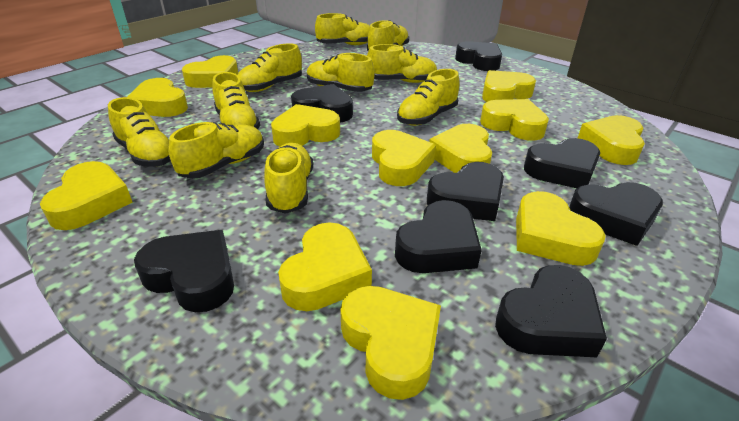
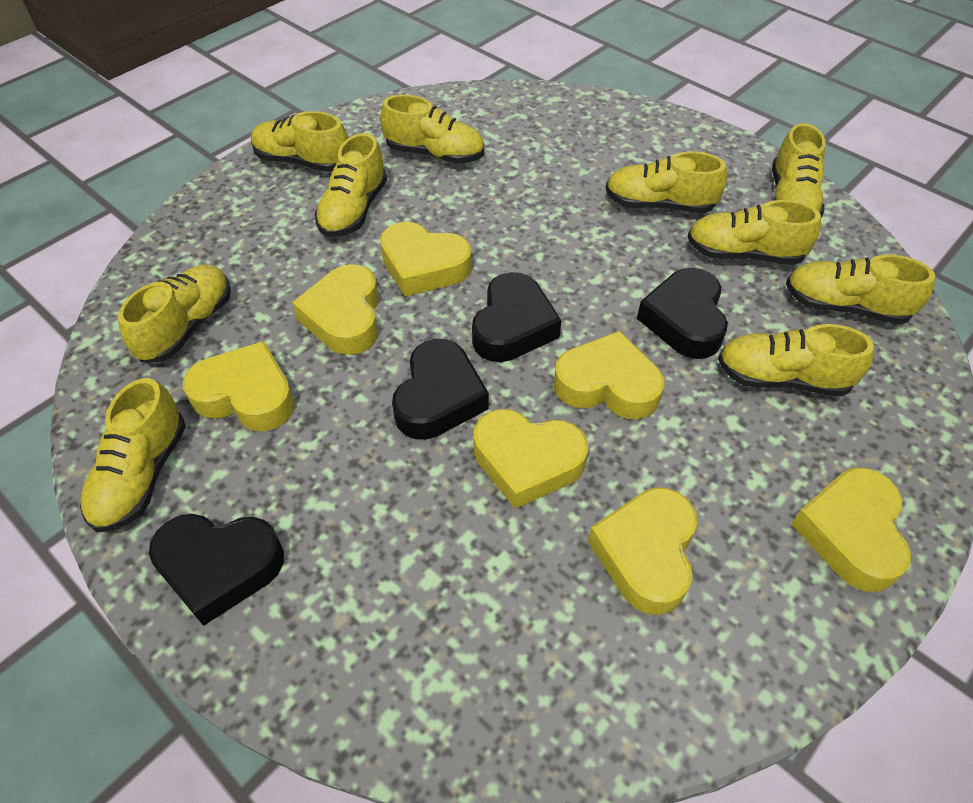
black heart: [134,230,234,312] [291,84,353,122] [395,200,482,273] [427,162,504,221] [455,41,502,71] [495,265,607,357] [524,138,600,188] [569,182,663,246] = 8 -> [149,514,284,626] [392,339,489,440] [472,272,561,362] [637,268,728,359] = 4
yellow heart: [40,161,133,230] [127,78,188,117] [182,55,238,88] [271,104,340,147] [278,222,372,311] [340,286,441,400] [372,130,436,186] [429,124,492,173] [480,99,549,141] [482,70,536,102] [516,191,606,266] [578,115,645,165] = 12 -> [183,341,295,431] [292,264,379,355] [380,222,472,296] [473,409,588,509] [554,331,665,419] [588,488,698,615] [791,468,911,592] = 7

